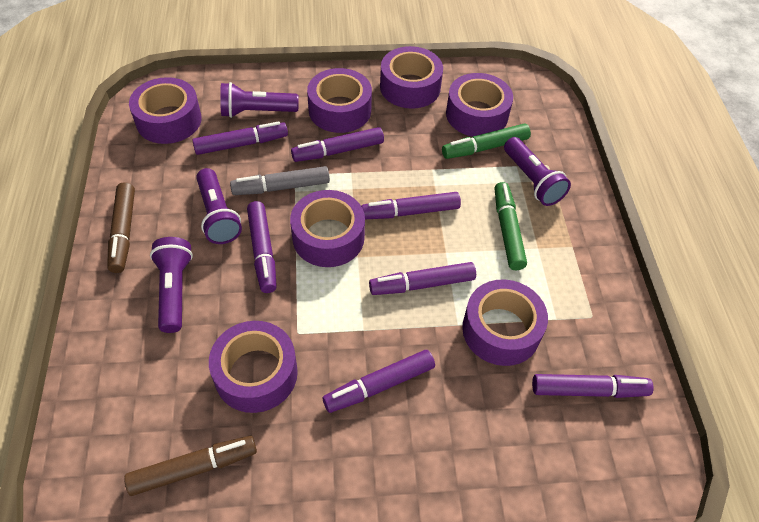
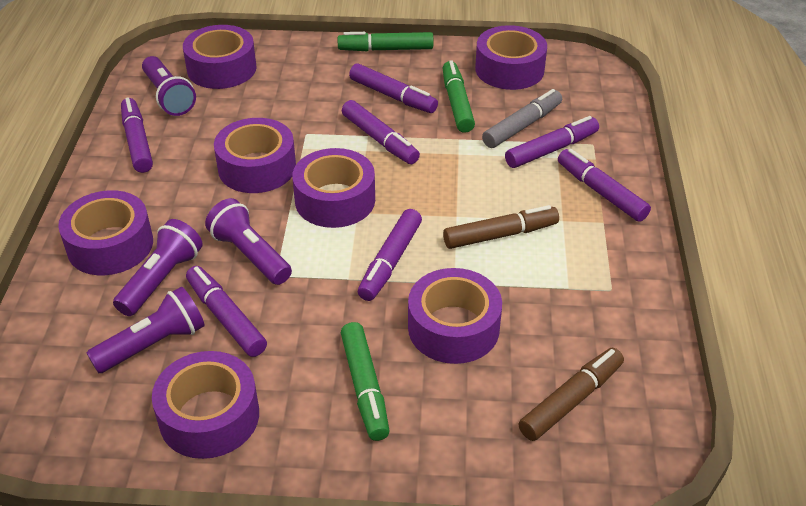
green marker: [442,123,531,159] [494,182,527,270] = 2 -> [338,32,433,51] [341,322,389,441] [443,60,475,133] = 3

